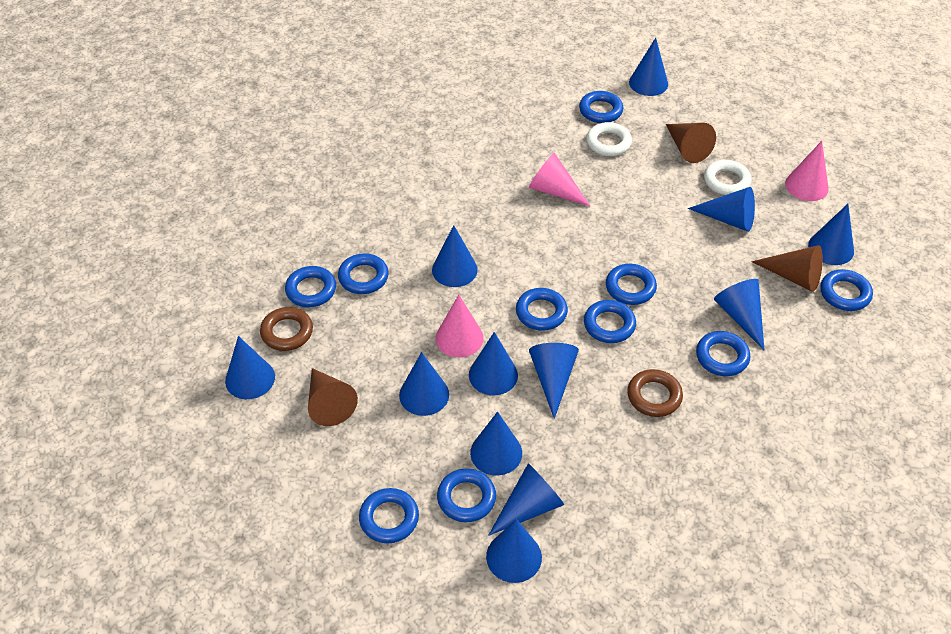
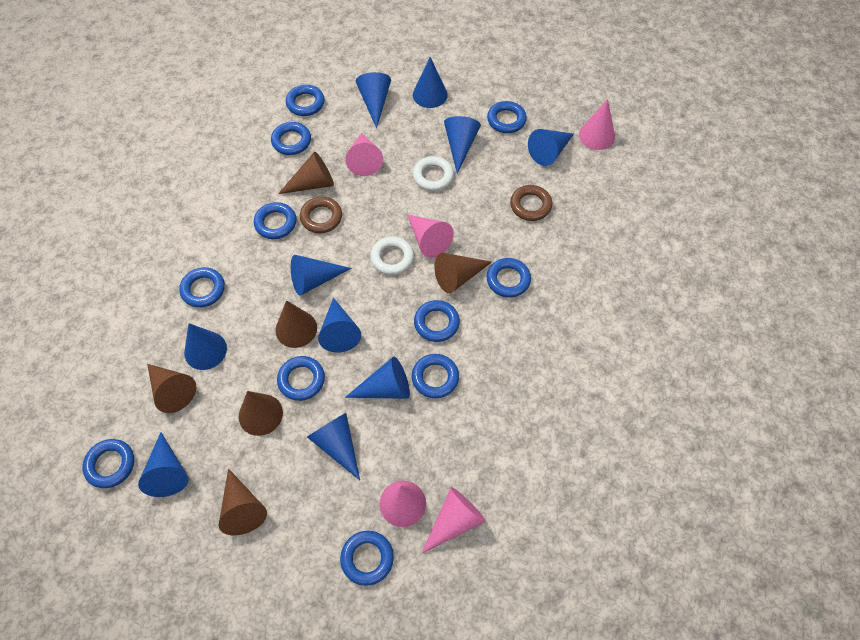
blue cone: [225,336,275,399] [399,352,449,416] [432,225,478,287] [469,332,518,395] [470,411,522,476] [486,519,542,583] [488,463,564,536] [529,343,579,419] [629,38,668,96] [688,187,755,232] [714,279,764,350] [808,204,854,265] = 12 -> [138,433,189,497] [184,323,227,370] [291,255,351,296] [307,413,360,480] [318,298,361,353] [345,357,410,399] [356,72,391,128] [413,57,448,108] [444,116,481,173] [528,129,574,166] = 10
blue ring: [285,266,336,307] [338,253,389,294] [359,488,419,543] [437,468,496,522] [516,288,568,331] [579,91,623,123] [584,300,636,343] [606,264,657,305] [696,331,751,376] [820,269,873,311] = 10 -> [83,439,134,488] [179,267,225,308] [254,202,296,239] [271,122,311,155] [277,356,325,401] [286,85,325,116] [340,531,394,586] [412,354,459,398] [414,300,460,342] [487,101,527,133] [487,258,531,298] = 11
brown cone: [308,368,358,426] [666,123,716,163] [751,245,823,292] = 3 -> [147,364,196,413] [219,469,267,535] [239,391,283,436] [275,300,317,348] [278,152,334,194] [434,253,492,293] = 6
pink cone: [436,295,484,357] [529,153,591,207] [785,141,829,201] = 3 -> [345,133,383,176] [380,481,426,527] [407,215,454,258] [421,487,486,554] [579,99,615,150] = 5

